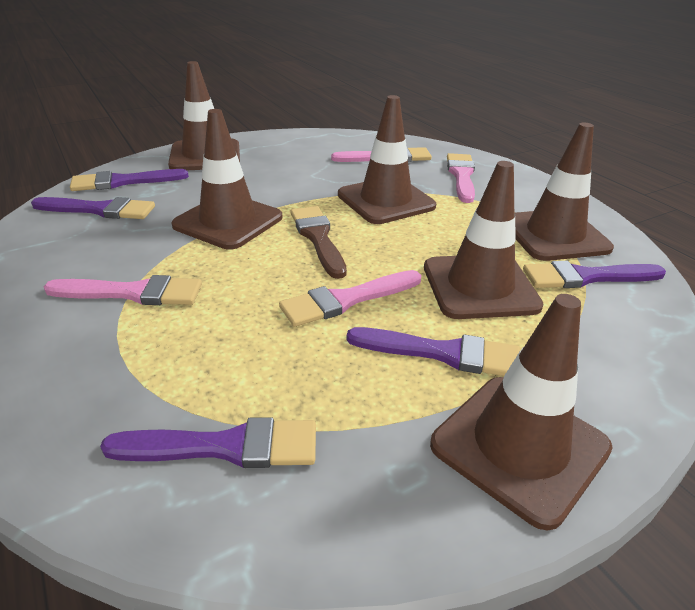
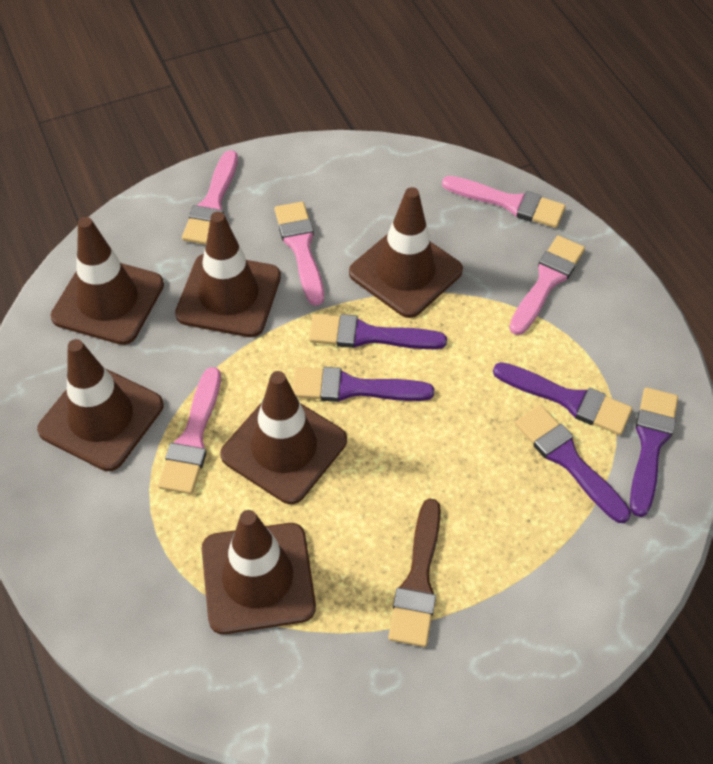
pink brush: [44,275,202,305] [279,270,421,327] [331,147,432,162] [447,153,475,203] = 4 -> [158,367,221,494] [182,150,238,245] [275,202,324,306] [442,176,566,228] [509,235,585,335] = 5

